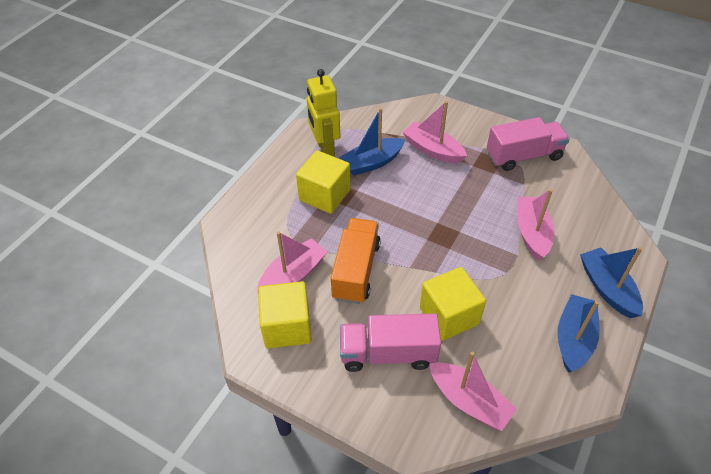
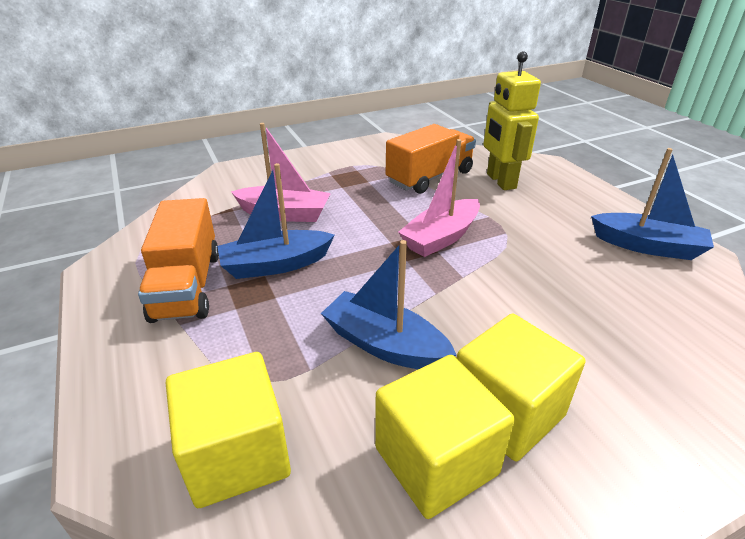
orange truck: [331,218,381,304] = 1 -> [138,198,219,323] [386,124,476,194] = 2
pink boat: [257,231,328,293] [403,101,467,163] [429,352,517,431] [517,189,555,261] = 4 -> [231,123,331,222] [398,139,480,257] = 2
pink truck: [340,313,441,372] [487,117,570,171] = 2 -> none = 0

